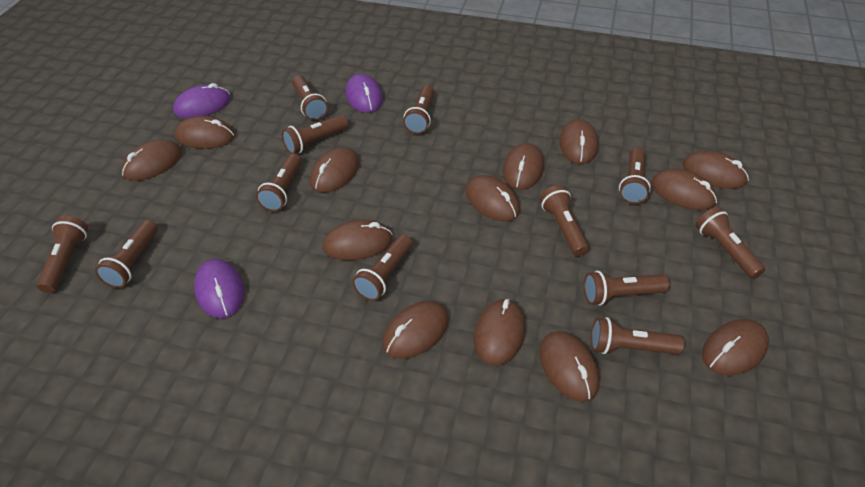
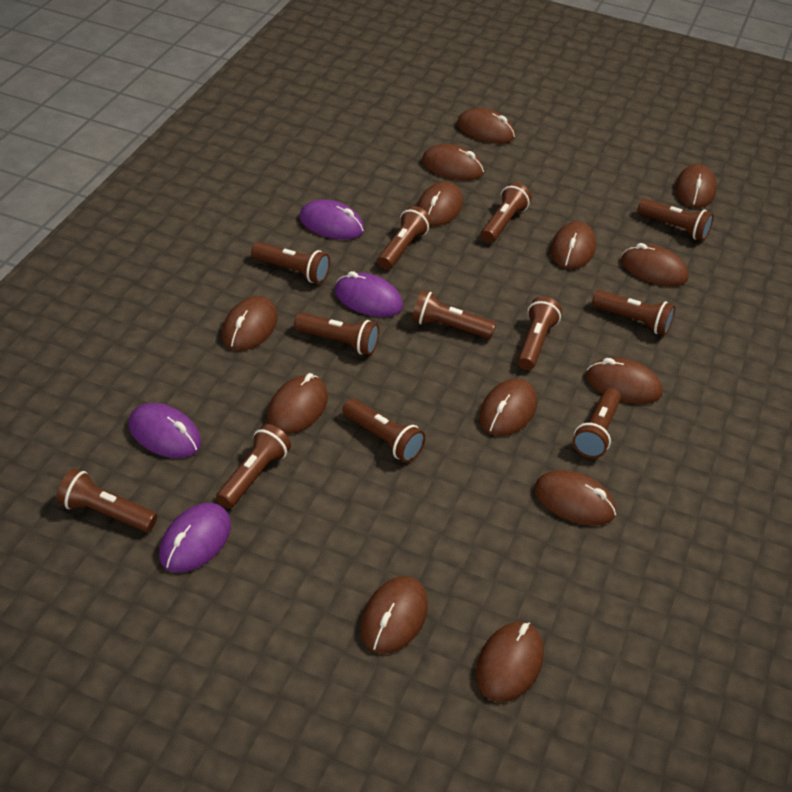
purple mouse: [173,83,231,118] [194,259,244,318] [345,73,383,113] = 3 -> [128,403,201,458] [159,503,231,572] [299,199,364,240] [335,271,403,317] = 4

